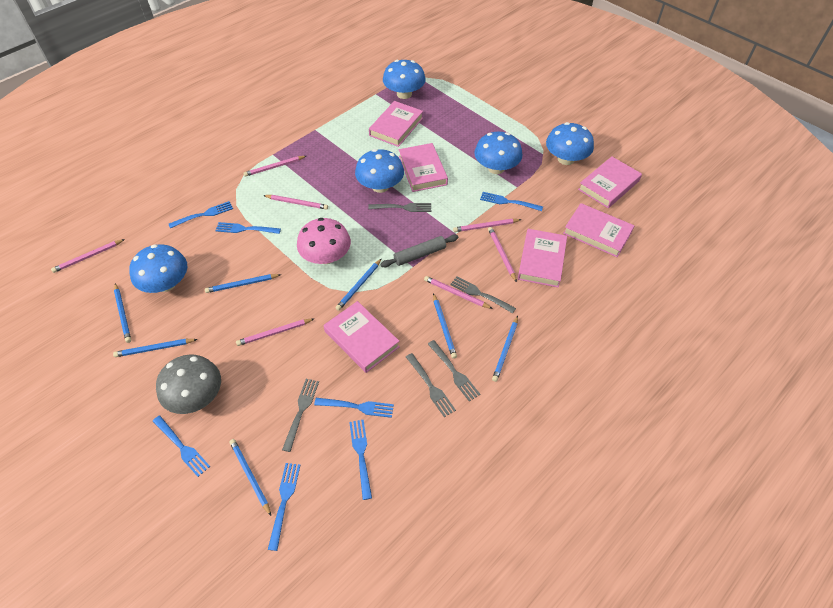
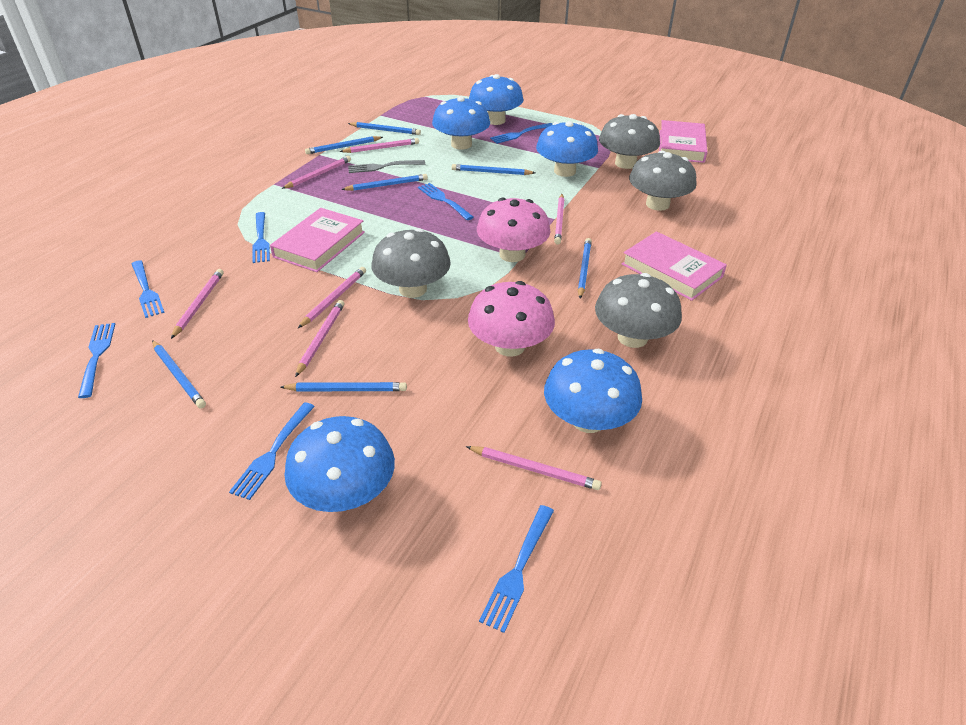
grey fork: [282,379,319,452] [368,203,431,212] [406,353,456,417] [428,340,480,401] [450,276,516,314] = 5 -> [348,160,425,173] = 1
grey mushroom: [156,355,221,414] = 1 -> [371,228,451,298] [595,273,682,348] [599,114,660,169] [629,151,697,211] = 4
grey rolling pin: [380,235,458,267] = 1 -> none = 0
pink book: [324,301,400,373] [369,101,423,147] [399,143,448,192] [518,229,567,288] [563,203,635,257] [578,157,642,208] = 6 -> [270,208,365,272] [622,231,727,301] [659,120,707,163] = 3
pink mushroom: [297,218,351,264] = 1 -> [468,281,555,357] [477,197,550,262] = 2

